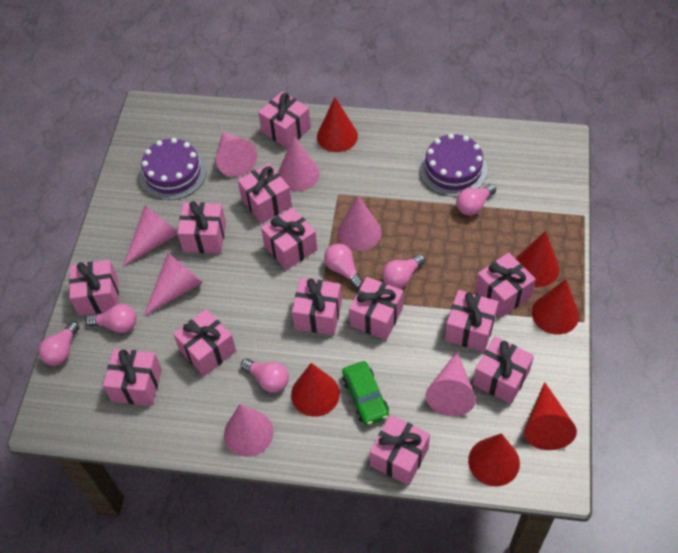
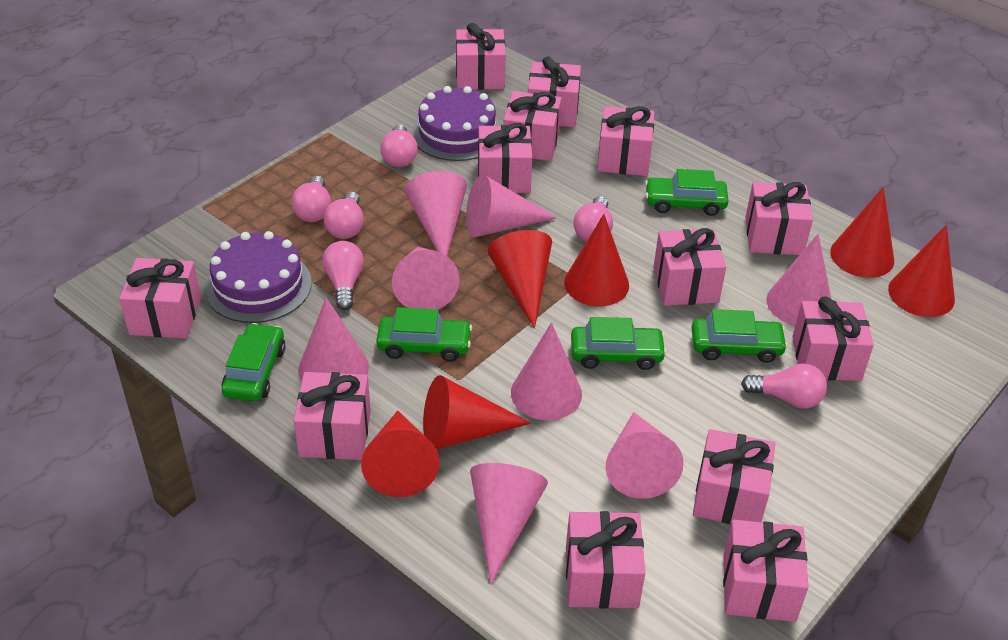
green car: [342,361,389,425] = 1 -> [222,323,286,401] [376,307,472,362] [571,317,667,370] [645,169,729,216] [691,309,788,363] = 5
pink cone: [123,205,178,267] [143,253,203,317] [216,132,257,177] [224,404,274,457] [278,136,320,191] [338,196,381,251] [425,352,476,416] = 7 -> [298,298,369,381] [392,247,459,310] [405,171,467,256] [466,174,557,237] [470,463,548,585] [511,323,582,420] [605,412,684,499] [766,234,831,325] = 8

